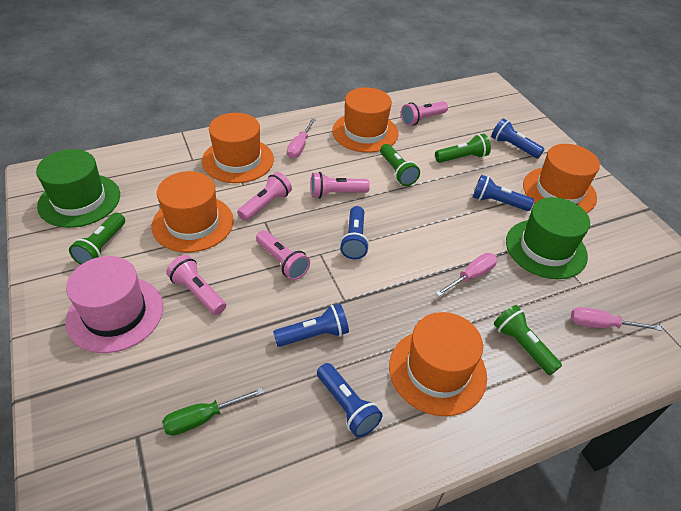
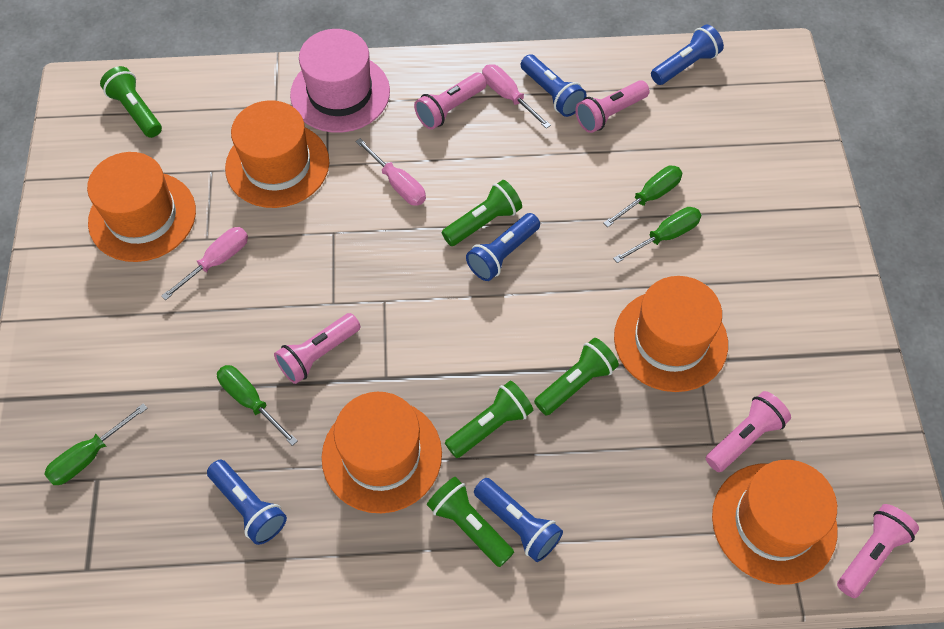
green flashlight: [69,213,125,265] [380,144,420,186] [435,134,491,163] [494,305,562,375] = 4 -> [100,66,162,138] [427,477,514,567] [442,180,522,246] [445,381,533,458] [534,338,619,416] = 5
green hat: [36,149,120,228] [506,197,590,279] = 2 -> none = 0
green screwdriver: [162,388,264,436] = 1 -> [44,403,148,485] [217,365,298,446] [603,166,682,227] [613,207,701,263] = 4

